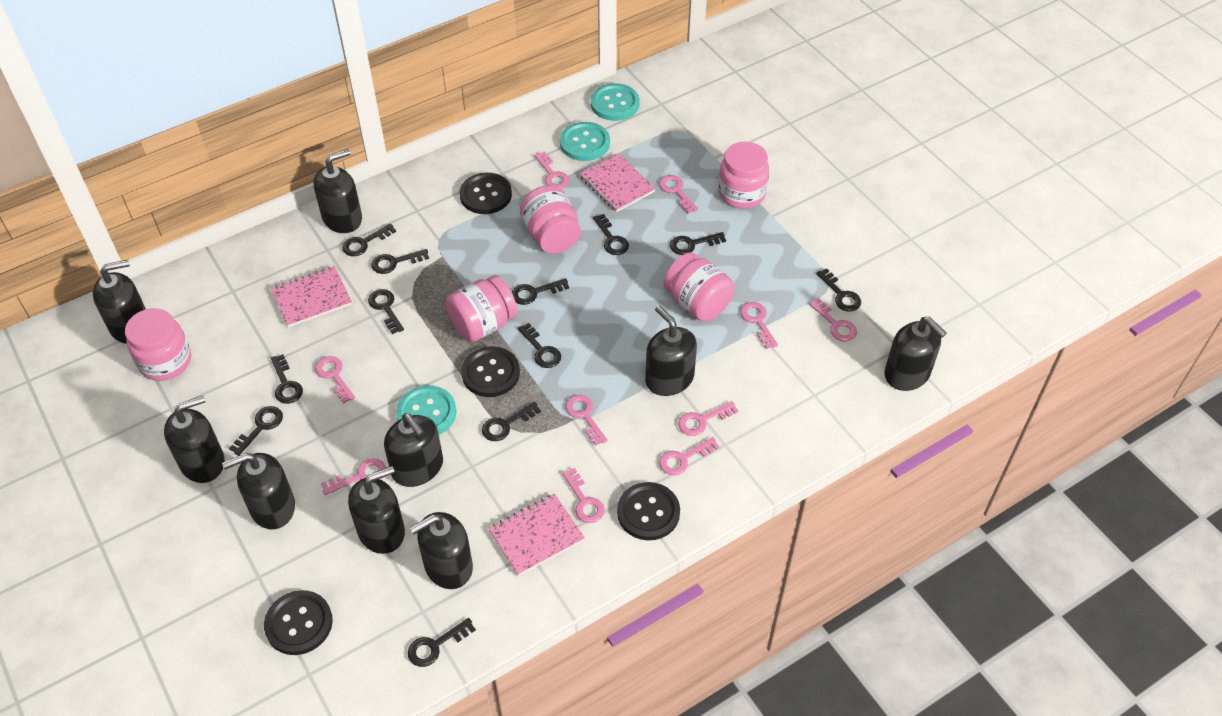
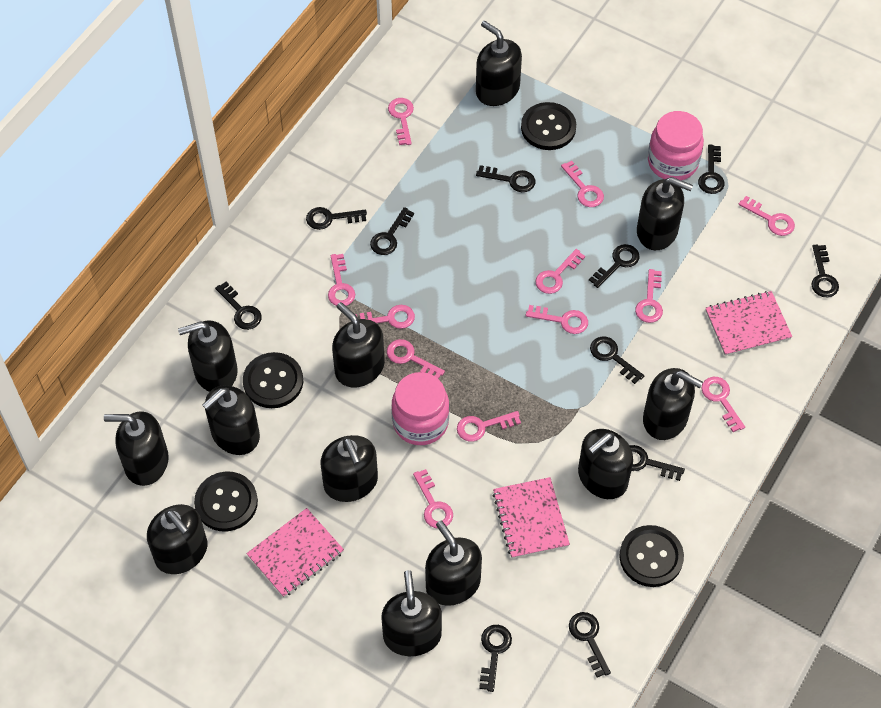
black key: [229,406,283,456] [271,354,303,404] [342,223,396,256] [368,289,404,334] [371,249,429,274] [408,618,476,667] [482,402,541,441] [512,278,569,305] [518,323,561,368] [593,214,629,255] [670,232,726,255] [816,268,861,312] = 12 -> [215,282,262,330] [306,207,367,230] [370,207,414,255] [476,165,535,192] [479,625,512,692] [569,612,611,677] [589,244,639,288] [590,337,644,384] [629,445,685,481] [698,144,725,194] [811,245,839,297] = 11
black soap dispenser: [93,260,146,344] [164,396,225,483] [222,453,295,529] [314,149,362,233] [348,466,405,554] [384,413,443,487] [410,512,473,589] [645,305,697,396] [884,317,947,391] = 9 -> [104,411,169,486] [147,504,207,574] [178,320,238,392] [202,385,260,455] [321,435,378,502] [332,302,385,388] [381,570,442,656] [425,521,482,606] [476,21,522,106] [578,429,633,499] [637,177,693,250] [643,368,703,440] = 12
pink jar: [125,308,191,381] [446,275,517,342] [520,185,581,254] [664,252,734,322] [718,142,769,209] = 5 -> [391,372,449,445] [648,111,704,180] = 2
pink key: [315,356,355,404] [321,458,386,495] [534,152,569,189] [562,468,605,523] [565,395,608,446] [659,175,698,214] [659,437,720,475] [678,401,738,436] [740,302,778,349] [809,298,857,342] = 10 -> [328,254,355,306] [355,305,415,329] [387,339,445,379] [388,98,414,145] [413,469,453,528] [457,411,521,442] [526,305,588,334] [536,249,585,294] [561,161,604,207] [635,269,663,323] [701,377,745,432] [739,196,795,236] = 12
turquoise button: [396,385,456,435] [560,122,610,161] [591,83,639,121] = 3 -> none = 0

